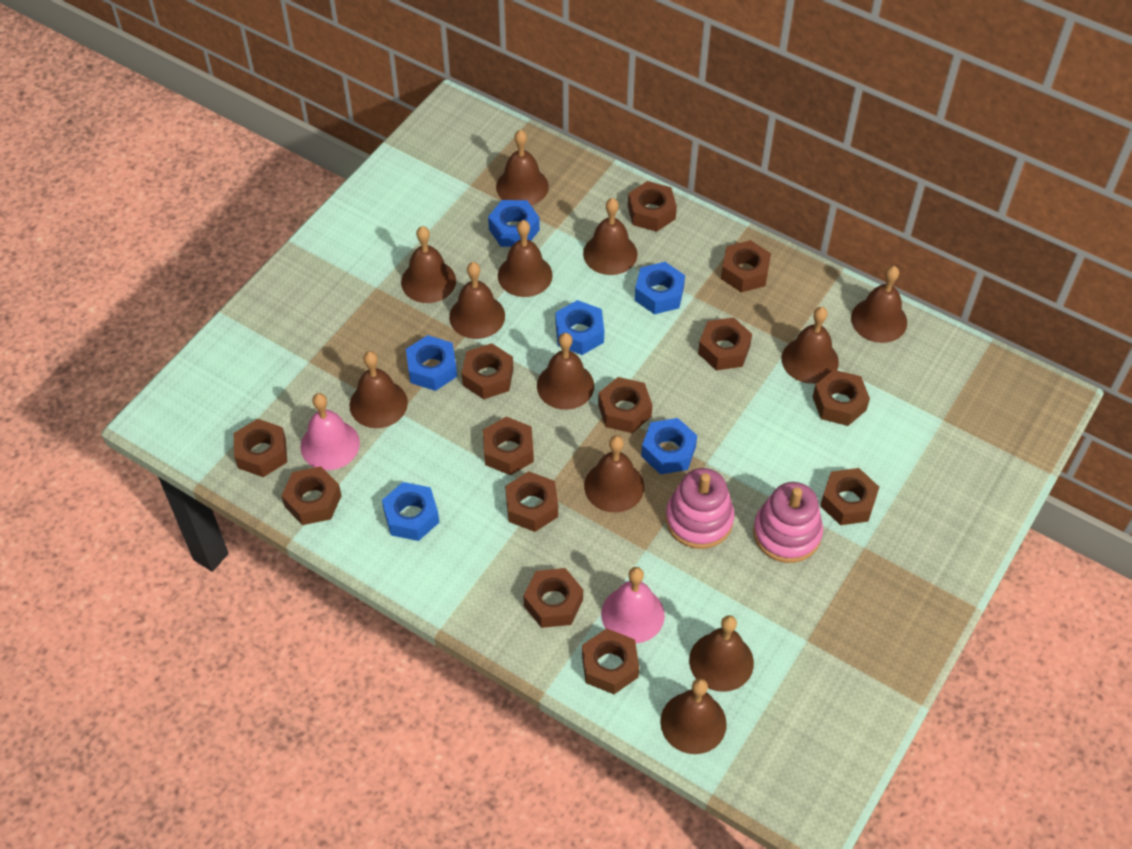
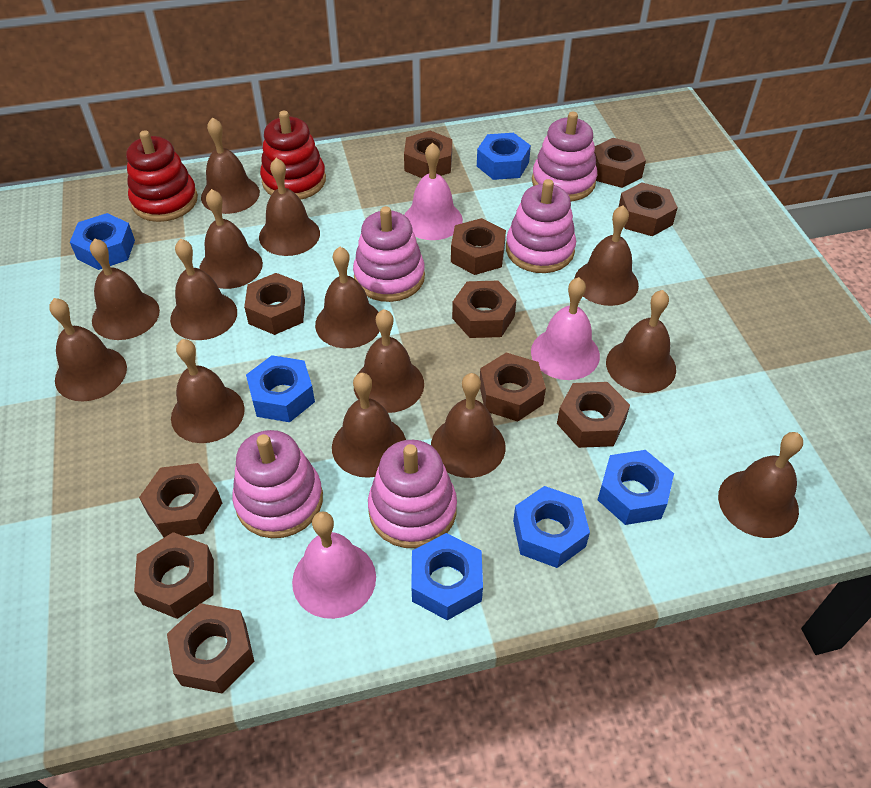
brown bell: [349,351,408,428] [401,226,456,303] [449,262,505,339] [496,130,549,205] [498,220,553,297] [537,333,594,410] [583,198,638,275] [584,435,644,512] [660,678,727,754] [689,615,754,692] [782,307,839,384] [851,266,907,343] = 12 -> [49,298,127,401] [90,238,160,340] [170,239,237,340] [171,339,245,443] [199,189,263,289] [201,117,260,214] [259,158,320,256] [315,247,380,348] [332,373,406,478] [354,309,424,413] [431,373,506,478] [574,205,639,306] [606,290,676,393] [718,432,803,538] = 14
brown nut: [233,419,287,477] [281,466,342,525] [461,343,514,399] [483,416,534,475] [505,471,558,532] [523,568,583,628] [582,628,639,694] [598,377,652,433] [628,181,677,232] [698,317,752,371] [721,240,771,292] [813,370,870,426] [820,468,879,525] = 13 -> [134,532,214,619] [139,463,222,538] [167,603,254,693] [244,273,305,335] [404,131,452,178] [451,218,506,275] [452,281,517,338] [480,353,546,421] [557,382,630,448] [594,138,646,188] [619,182,678,236] = 11
pink bell: [300,393,360,470] [601,567,665,643] = 2 -> [292,511,376,619] [405,143,463,240] [531,277,600,380] = 3
pink stacking toy: [666,468,734,549] [753,482,823,563] = 2 -> [232,430,323,538] [353,206,425,302] [368,440,457,548] [506,179,576,273] [532,112,597,201] = 5
red stacking toy: none = 0 -> [126,130,198,222] [260,111,326,200] = 2

